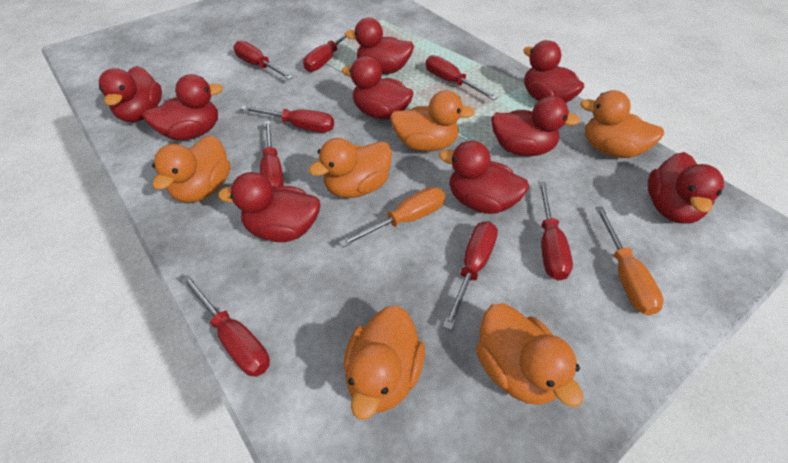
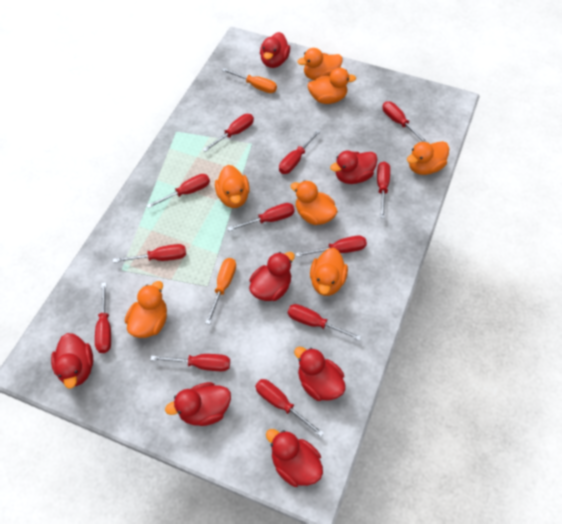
orange duck: [152,135,230,203] [308,138,392,198] [343,305,425,420] [390,90,475,152] [476,303,583,407] [580,90,664,158] = 6 -> [125,281,167,338] [215,165,250,208] [291,180,338,225] [297,48,343,81] [307,68,356,104] [310,248,348,296] [407,141,449,175] = 7
red duck: [99,66,162,122] [143,74,223,140] [218,172,320,242] [342,56,414,120] [345,18,414,74] [439,140,529,214] [491,96,581,156] [523,40,584,103] [648,152,724,224] = 9 -> [51,333,93,389] [165,382,231,426] [249,252,295,301] [260,32,290,68] [266,429,323,487] [294,347,346,401] [330,151,378,184] = 7
red screwdriver: [181,275,270,377] [233,41,293,79] [241,105,334,133] [260,121,284,188] [303,28,355,72] [426,55,498,100] [443,221,498,330] [538,181,573,281] = 8 -> [95,283,111,353] [113,244,186,263] [147,174,210,208] [150,354,230,371] [203,114,254,152] [228,203,295,231] [255,379,324,437] [279,130,321,174] [288,304,361,341] [296,235,367,257] [377,162,390,218] [382,101,427,142] = 12

